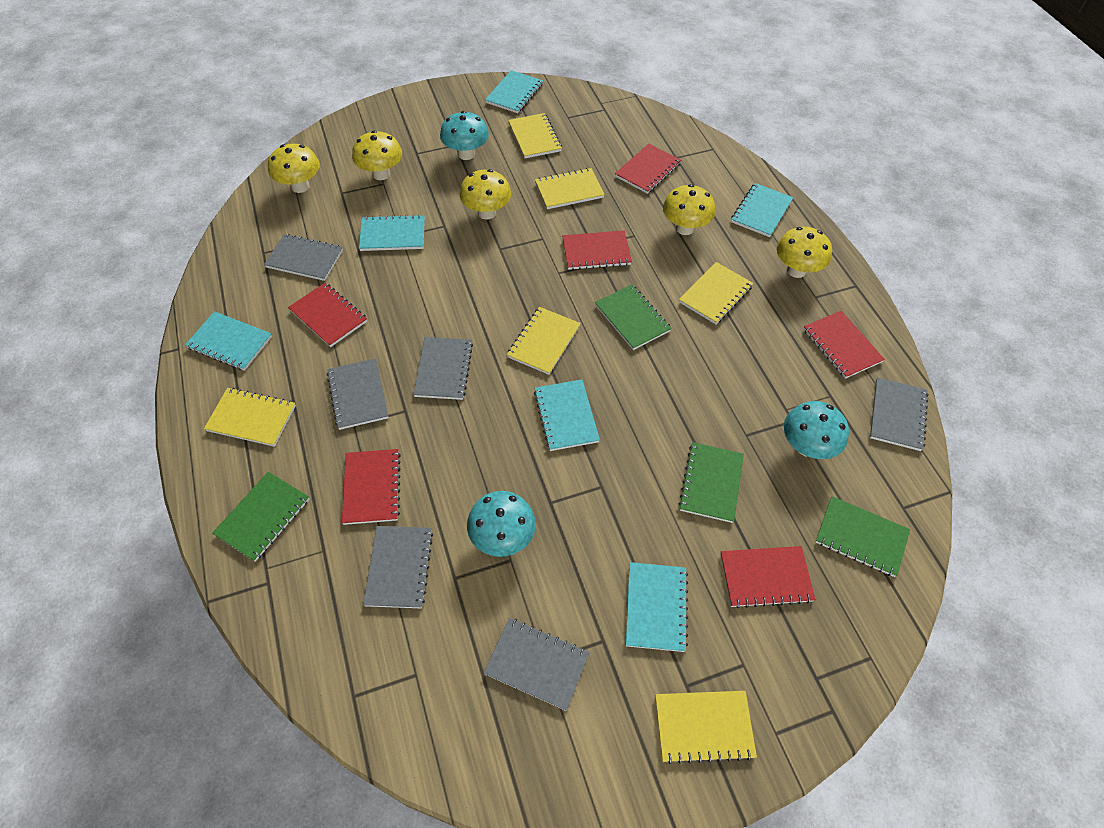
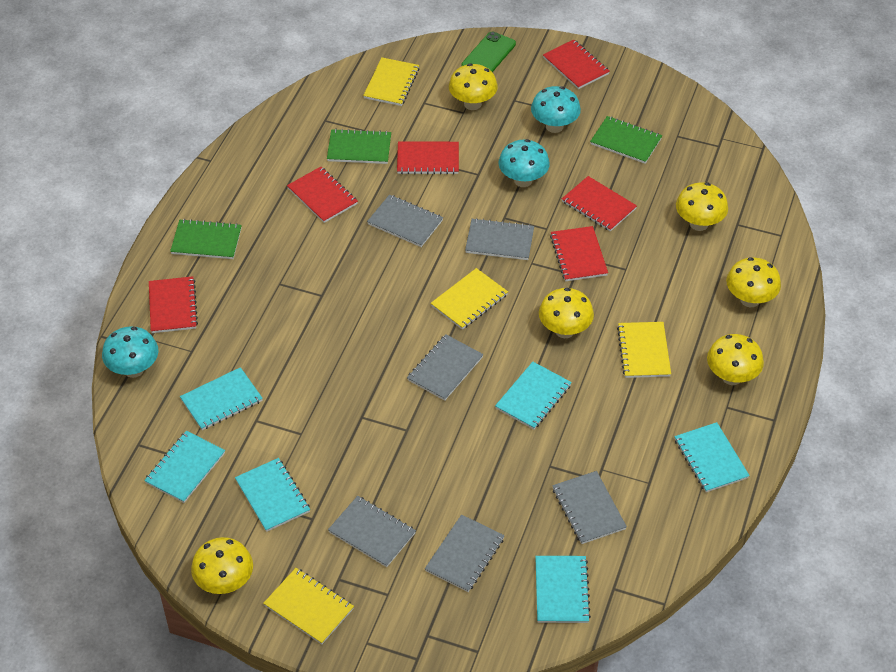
green notebook: [212,472,309,562] [595,285,672,350] [679,442,744,523] [815,496,910,577] = 4 -> [170,219,242,259] [327,129,391,164] [590,116,662,164] = 3
green phone: none = 0 -> [462,32,516,72] = 1
yellow mushroom: [268,144,320,193] [352,131,402,180] [460,169,511,220] [663,184,715,235] [777,227,832,278] = 5 -> [191,537,253,594] [449,63,498,110] [539,288,594,338] [676,182,728,231] [707,334,764,385] [726,257,781,307] = 6
yellow notebook: [204,388,296,447] [507,307,581,375] [508,113,562,158] [535,168,605,209] [655,691,757,764] [679,262,753,324] = 6 -> [263,568,354,644] [363,57,419,106] [431,268,508,330] [617,322,671,378] = 4

